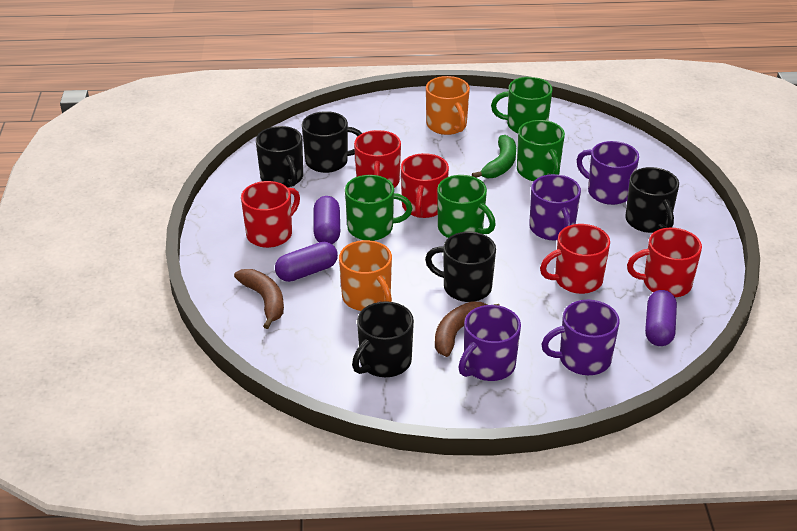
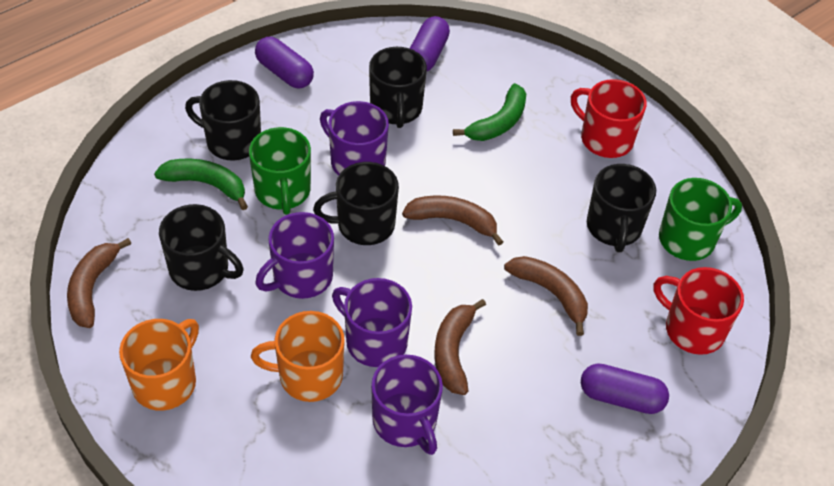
brown banana: [234,269,284,329] [435,302,500,357] = 2 -> [67,238,132,328] [402,195,503,246] [434,299,486,395] [504,256,588,336] = 4
green banana: [472,135,516,178] = 1 -> [154,159,248,210] [453,83,526,141] = 2
green mug: [345,175,412,241] [437,175,496,238] [491,77,553,133] [517,120,565,181] = 4 -> [249,127,311,215] [659,178,742,261] = 2
red mug: [241,181,300,248] [354,130,401,188] [401,153,449,218] [540,224,610,294] [627,228,702,298] = 5 -> [571,79,647,158] [653,267,744,355] = 2

